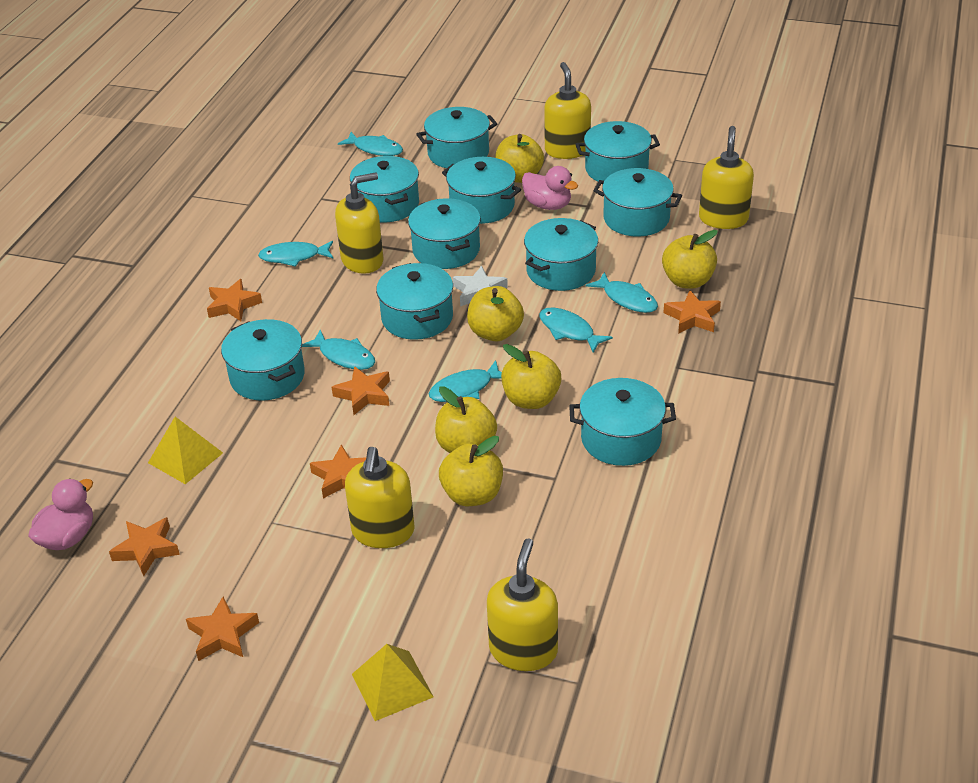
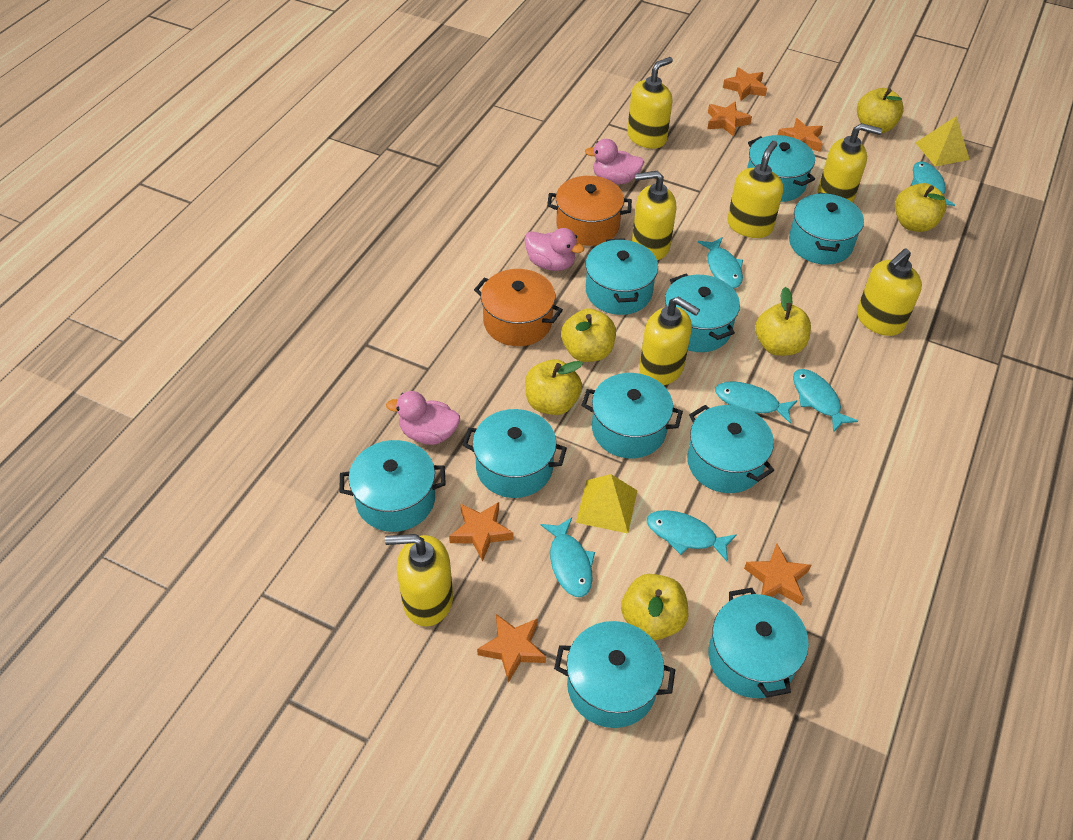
orange pot: none = 0 -> [474,269,563,346] [547,176,632,246] = 2
pink duck: [28,479,93,550] [522,166,578,210] = 2 -> [386,391,460,445] [525,228,584,271] [585,139,644,184] = 3
white star: [453,266,508,306] = 1 -> none = 0
yellow soap dispenser: [335,172,383,274] [345,447,414,548] [487,538,558,671] [544,62,591,159] [699,126,754,229] = 5 -> [385,534,453,627] [627,57,673,149] [632,171,676,260] [639,297,700,386] [727,141,784,238] [818,123,882,203] [857,248,922,336] = 7

